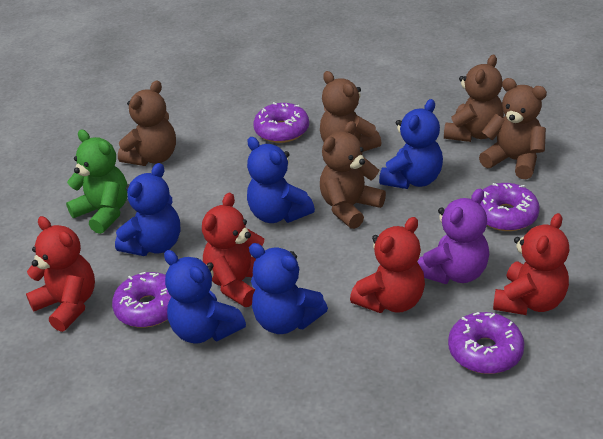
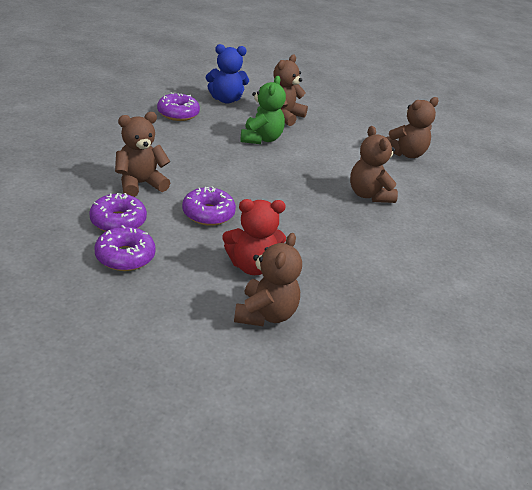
blue teddy bear: [115,163,180,256] [164,250,246,344] [247,137,315,223] [249,243,328,334] [379,99,443,189] = 5 -> [206,44,249,104] = 1
purple teddy bear: [418,189,489,284] = 1 -> none = 0
red teddy bear: [26,216,95,332] [202,193,264,307] [350,217,425,313] [493,213,569,315] = 4 -> [222,199,286,275] = 1

